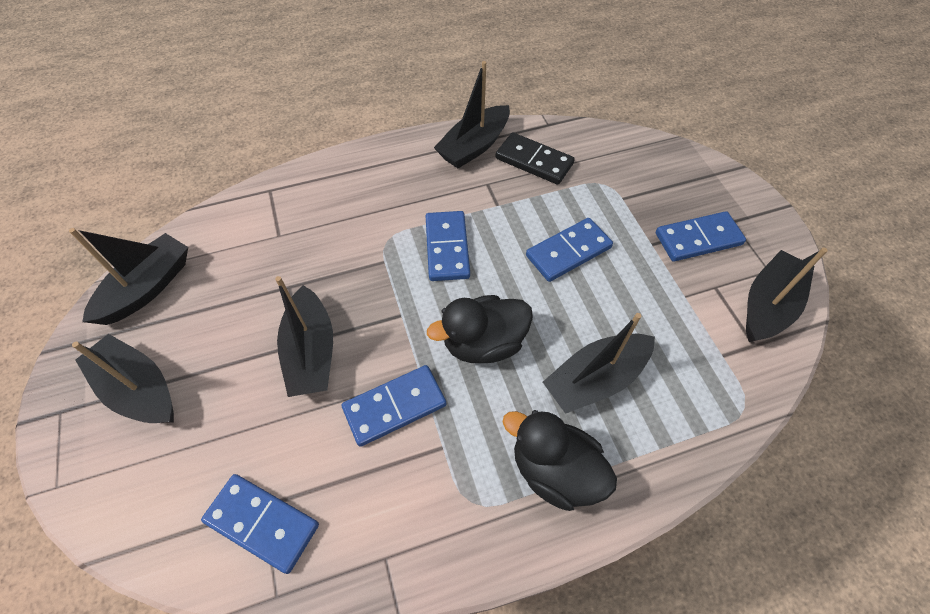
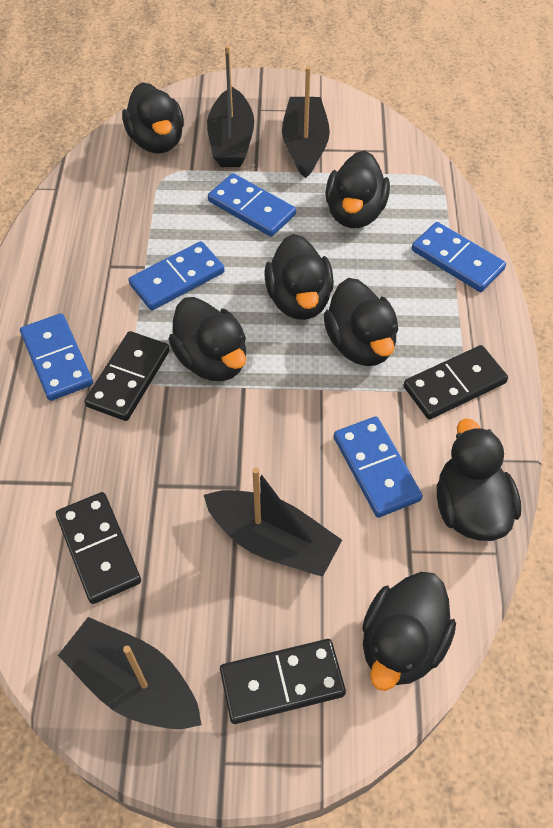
black boat: [69,228,188,325] [72,334,174,423] [275,276,333,397] [434,61,510,168] [543,313,655,414] [746,247,828,342] = 6 -> [58,617,201,729] [204,467,342,577] [207,45,254,167] [282,66,330,179] = 4
black domino: [495,132,575,185] = 1 -> [56,492,141,604] [84,331,170,421] [220,639,346,724] [404,345,508,419] = 4
black duck: [427,295,533,363] [503,410,617,511] = 2 -> [122,82,184,154] [168,297,246,381] [264,234,334,320] [324,278,398,366] [325,150,390,228] [362,572,456,691] [437,418,521,541] = 7

